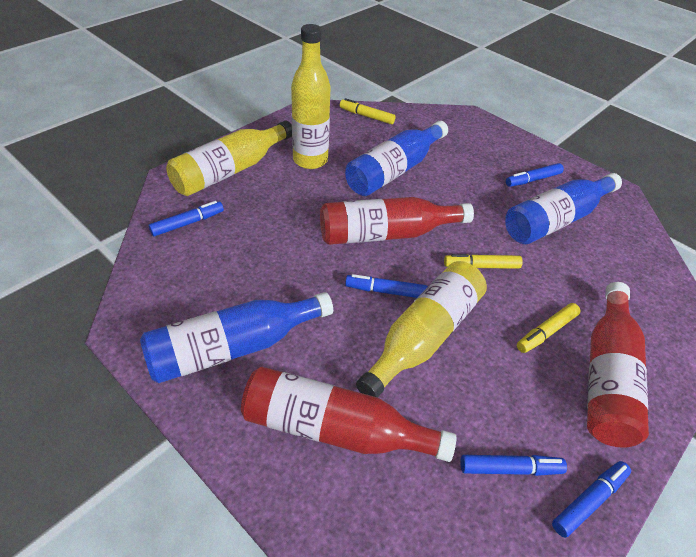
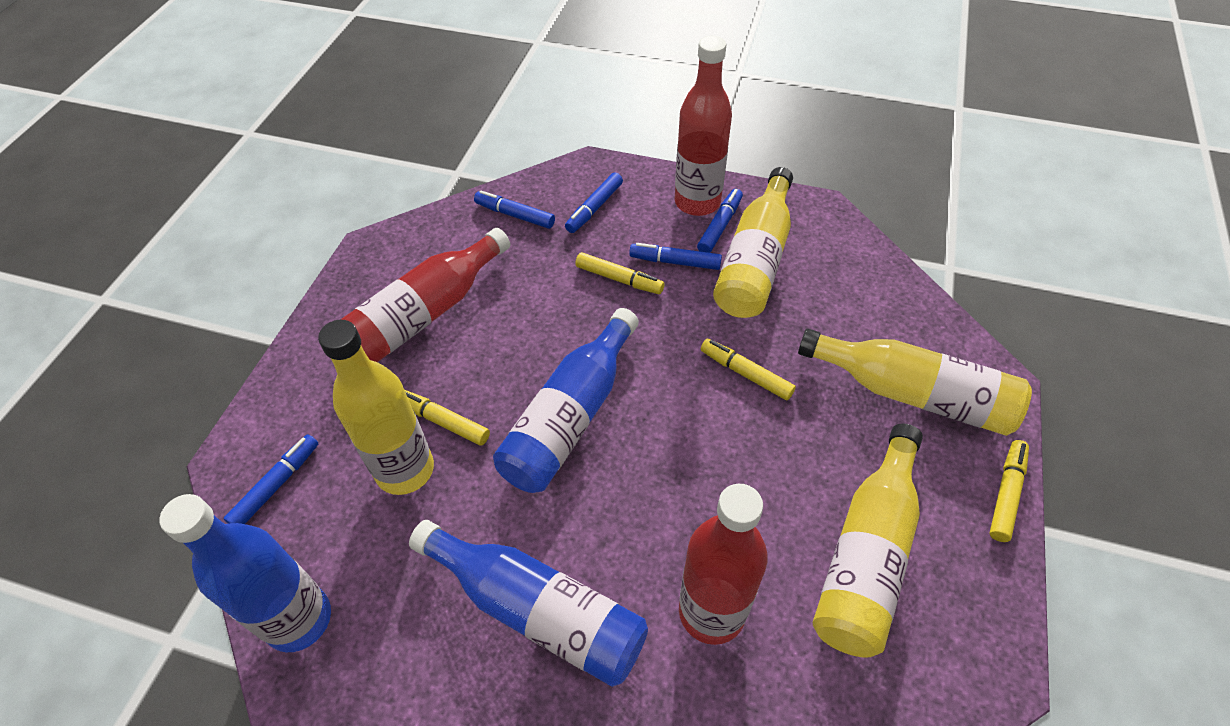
yellow bottle: [166,121,292,196] [291,24,331,169] [356,261,487,397] = 3 -> [318,320,434,495] [713,167,793,318] [798,328,1032,436] [813,423,923,658] = 4
yellow marker: [340,98,396,124] [444,254,523,269] [517,303,580,353] = 3 -> [405,390,490,445] [575,252,664,294] [701,339,796,401] [989,440,1029,542] = 4

